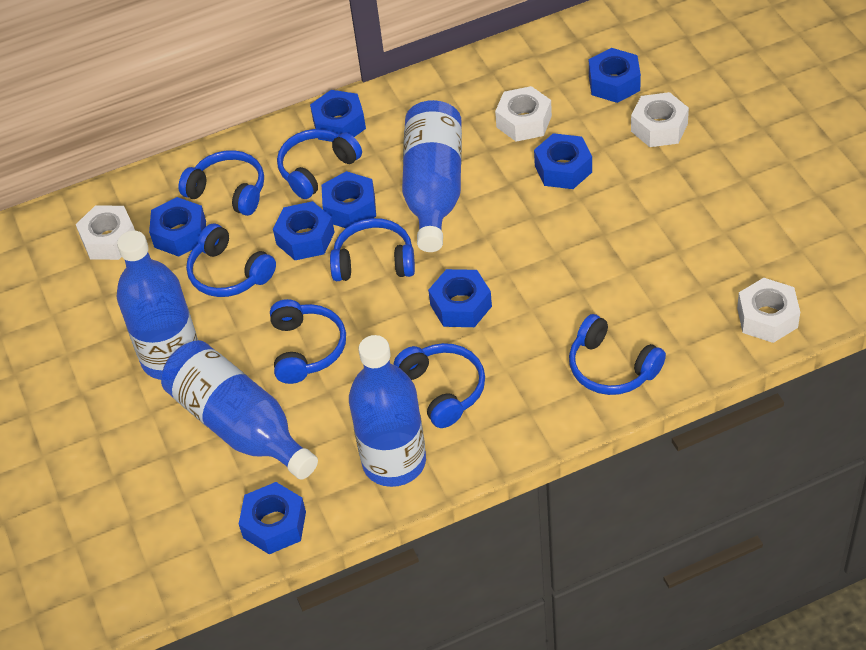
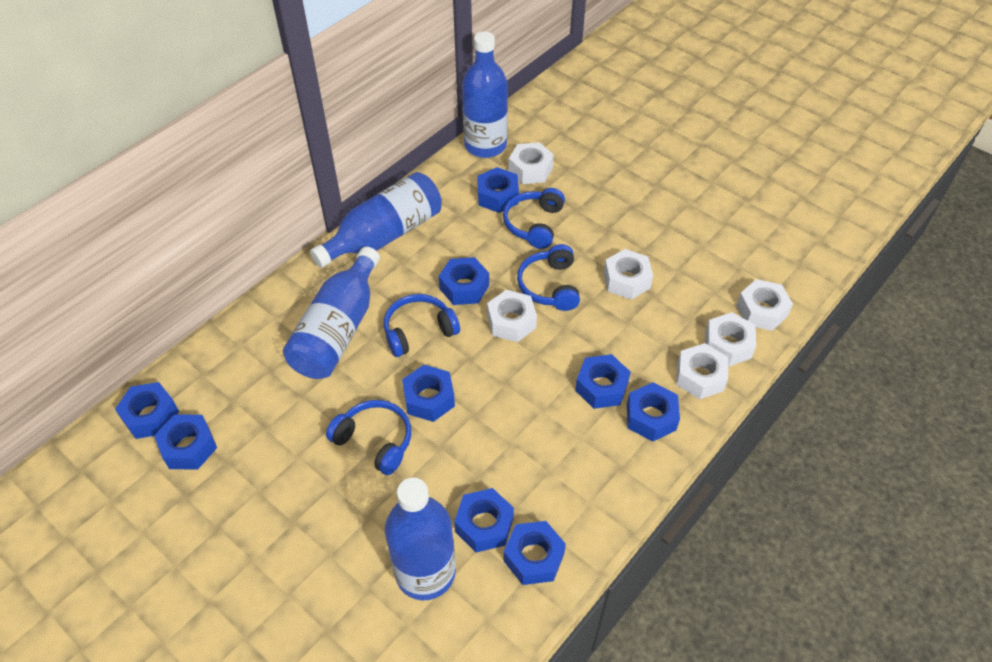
blue headphones: [179,150,264,216] [186,224,276,297] [270,299,346,384] [277,129,362,199] [330,218,415,281] [394,343,485,428] [569,314,666,395] = 7 -> [326,400,411,475] [384,294,460,357] [503,188,565,249] [517,244,580,311] = 4
blue nut: [149,197,206,257] [239,482,306,554] [273,201,335,260] [310,90,366,142] [322,171,376,228] [428,269,492,327] [534,133,592,189] [589,48,641,103] = 8 -> [115,382,179,439] [154,414,217,470] [402,365,455,422] [439,257,489,305] [454,488,514,552] [477,167,519,213] [504,521,566,585] [575,354,631,409] [627,382,680,442] = 9
white nut: [76,205,135,260] [495,86,552,142] [631,92,689,147] [737,278,800,343] = 4 -> [487,290,537,342] [509,142,554,184] [604,249,653,300] [676,343,728,399] [705,312,756,367] [736,279,793,331] = 6

